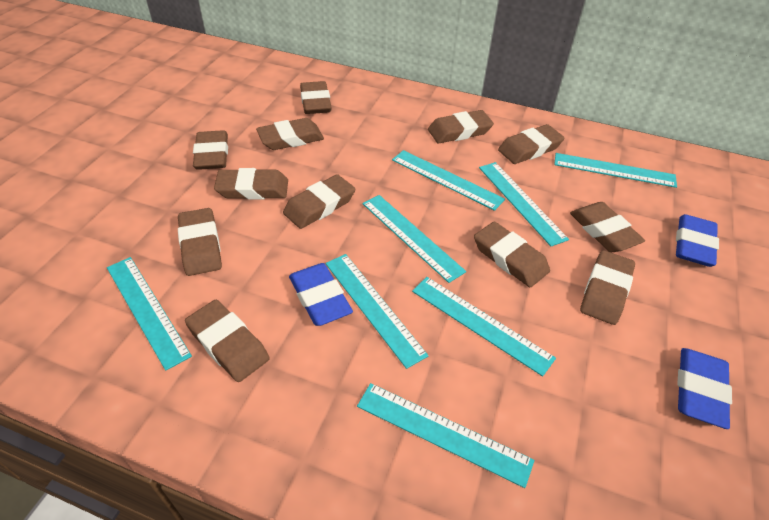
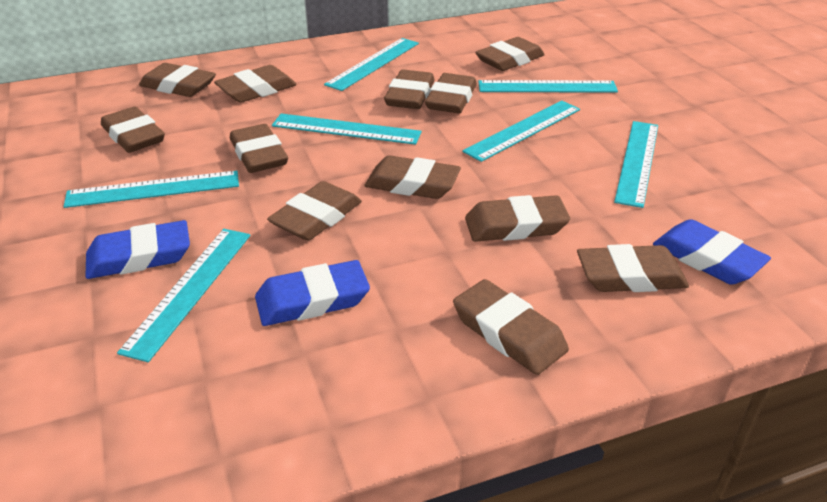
turquoise ruler: [107,257,192,371] [325,254,429,369] [357,383,534,488] [362,195,466,283] [392,150,505,211] [412,277,556,376] [479,162,569,246] [554,153,677,188] = 8 -> [63,171,239,208] [117,229,251,362] [272,113,422,145] [324,38,419,91] [462,101,580,162] [478,80,618,93] [614,121,658,208] = 7

